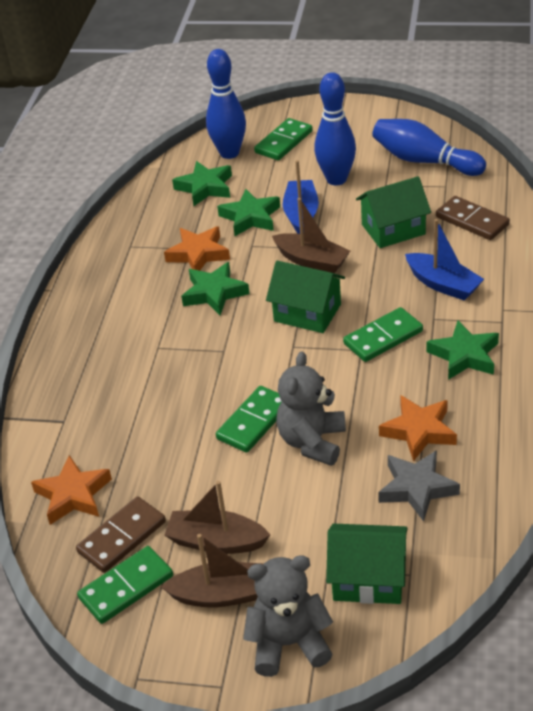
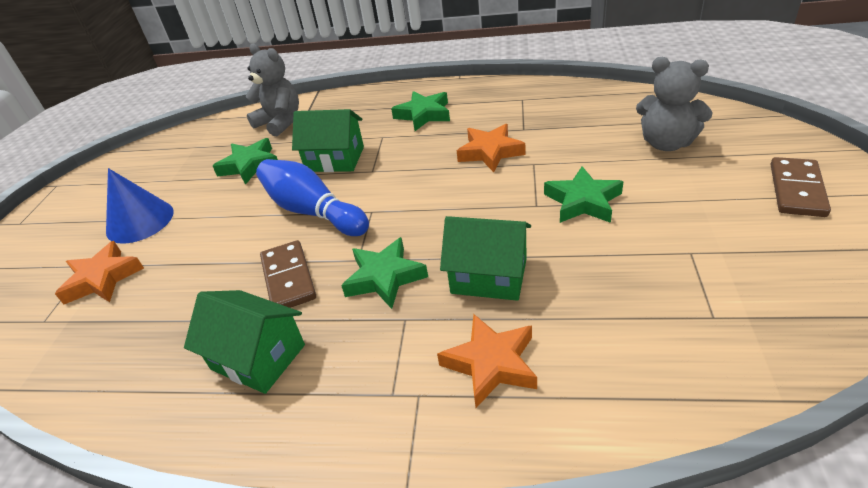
blue boat: [283,160,319,234] [405,219,484,300] = 2 -> none = 0
blue bowling pin: [206,49,246,159] [314,72,356,185] [372,119,486,176] = 3 -> [256,159,369,236] = 1
blue cone: none = 0 -> [106,168,174,244] = 1
brown boat: [161,534,264,608] [164,481,270,554] [272,198,350,273] = 3 -> none = 0
green domino: [77,546,173,624] [216,386,282,453] [254,118,313,160] [343,307,423,362] = 4 -> none = 0
grey star: [378,450,460,521] = 1 -> none = 0

